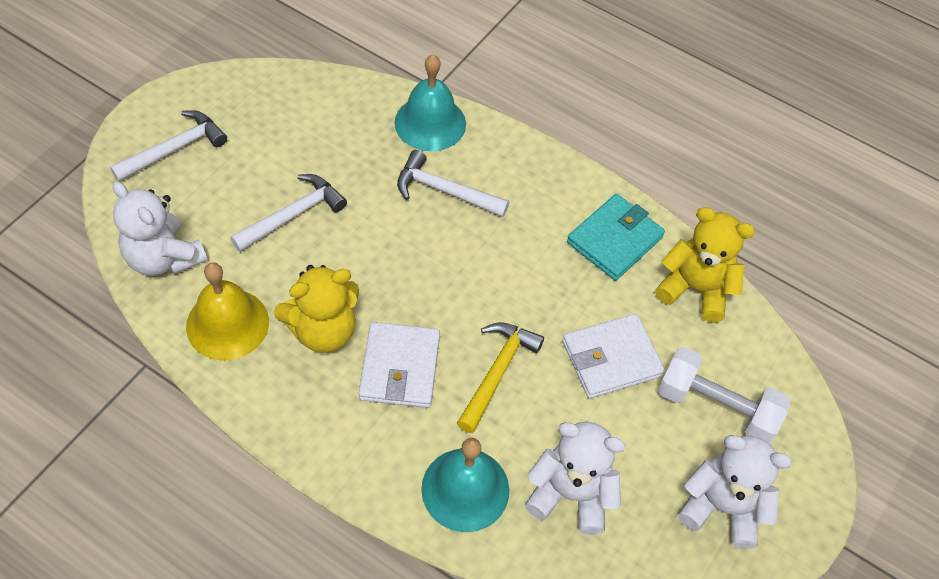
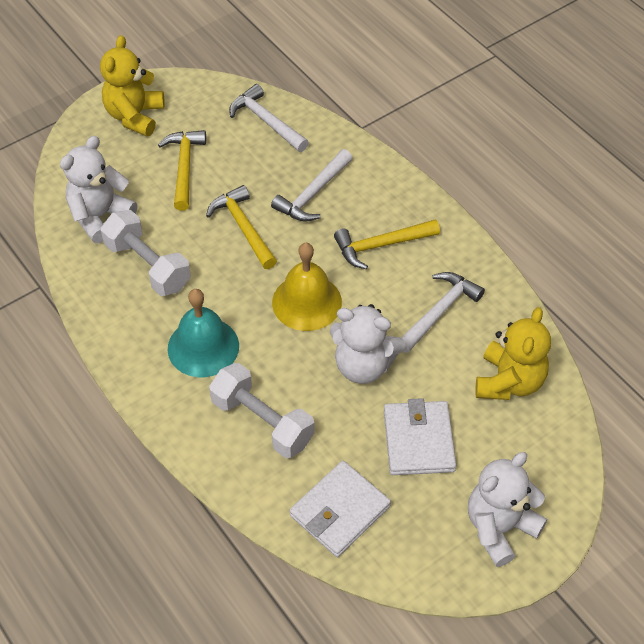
turquoise bell: [394,54,466,151] [421,438,509,532] = 2 -> [168,289,239,377] = 1
turquoise wallet: [567,194,665,281] = 1 -> none = 0
white dumbbell: [658,347,791,444] = 1 -> [101,210,191,296] [209,363,315,458] = 2
yellow hammer: [457,322,544,433] = 1 -> [158,130,206,211] [206,185,277,269] [334,219,440,270] = 3

